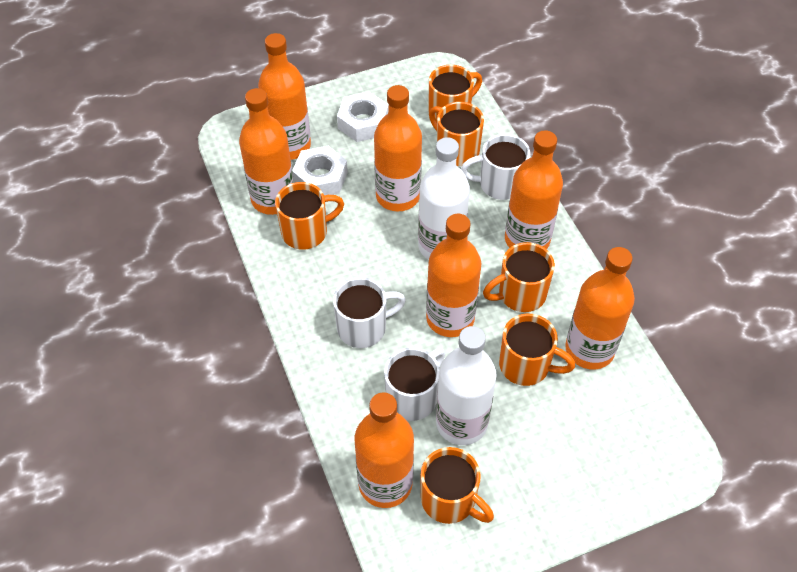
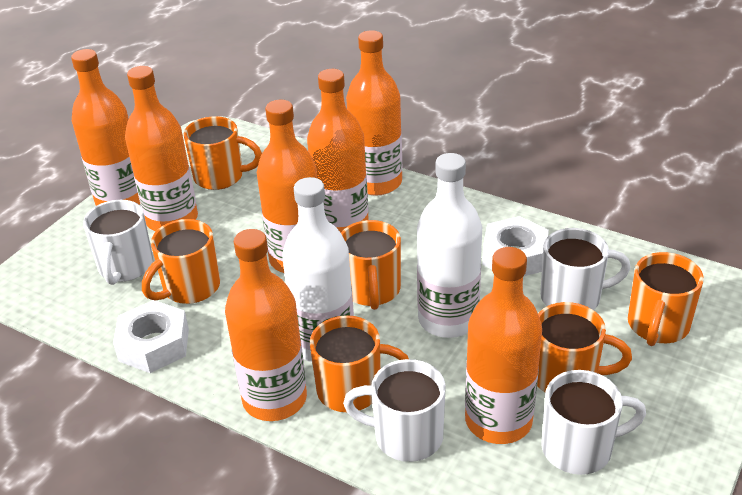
white mug: [333,277,406,348] [384,347,445,421] [461,134,530,200] = 3 -> [83,200,154,285] [343,359,446,462] [540,228,631,310] [541,370,646,475] = 4

